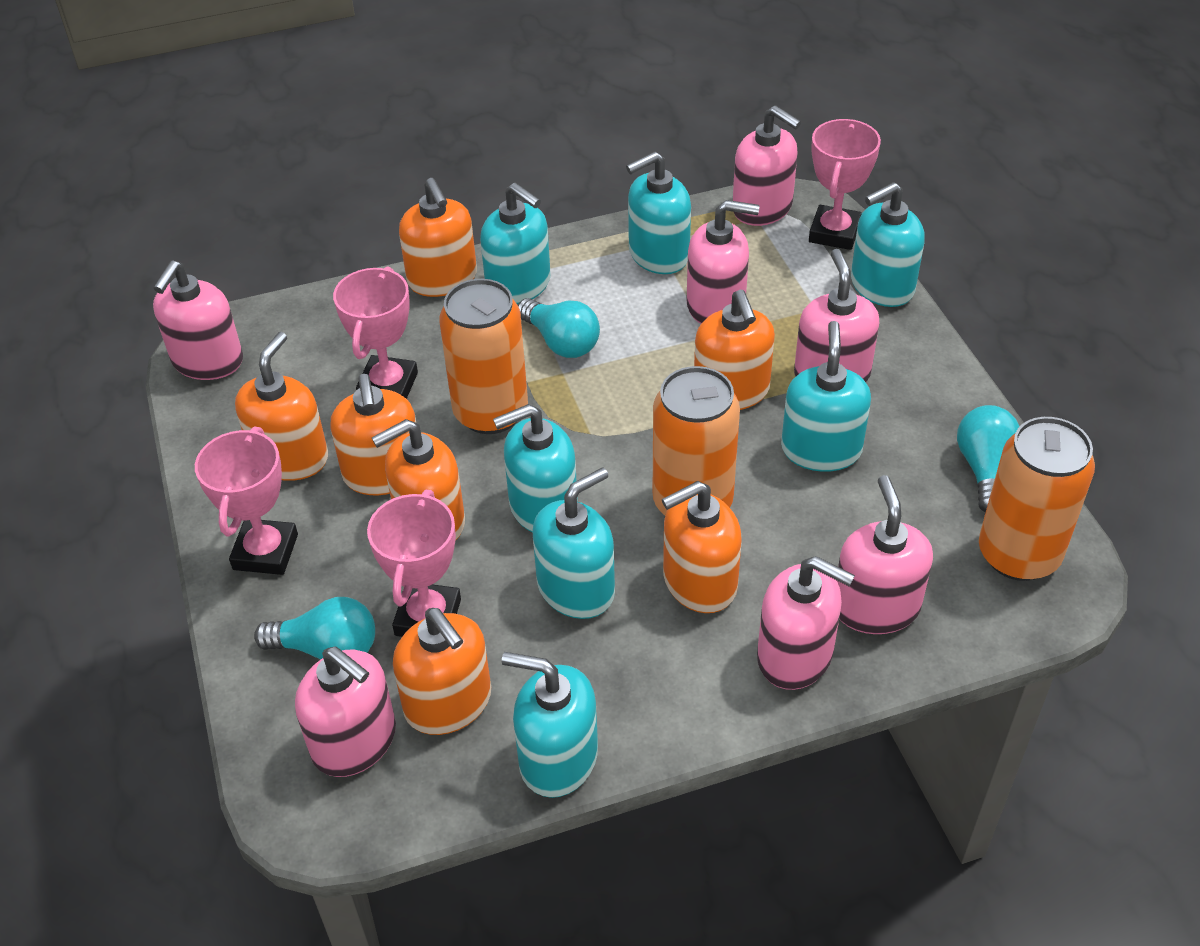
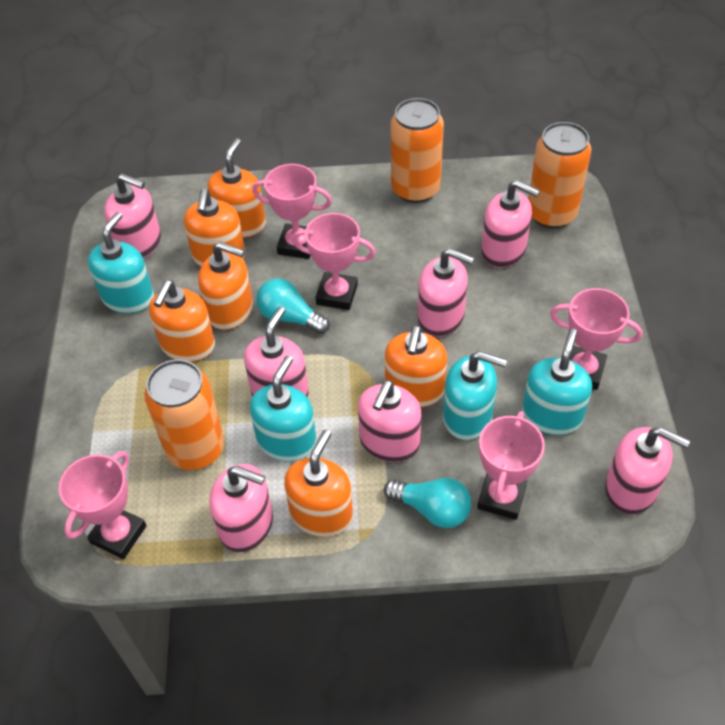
orange soap dispenser: [235,332,328,481] [330,374,416,495] [372,419,465,541] [393,608,491,735] [399,178,477,297] [662,481,742,613] [694,290,775,410] = 7 -> [149,280,215,362] [184,189,245,266] [198,242,253,330] [208,138,266,238] [284,429,353,537] [385,325,447,407] = 6
pink trophy: [195,427,298,575] [333,267,418,399] [367,490,461,637] [809,119,881,250] = 4 -> [59,451,146,559] [252,164,332,259] [292,213,376,310] [477,411,545,520] [550,288,643,390] = 5
turquoise light bulb: [254,597,375,659] [518,298,600,358] [957,405,1019,512] = 3 -> [256,278,330,334] [384,478,471,528] = 2
turquoise soap dispenser: [480,183,551,304] [493,404,578,532] [502,652,598,798] [533,467,615,619] [626,151,691,274] [781,321,871,472] [851,182,925,307] = 7 -> [88,212,154,313] [250,355,316,462] [443,351,507,440] [522,328,592,435] = 4

